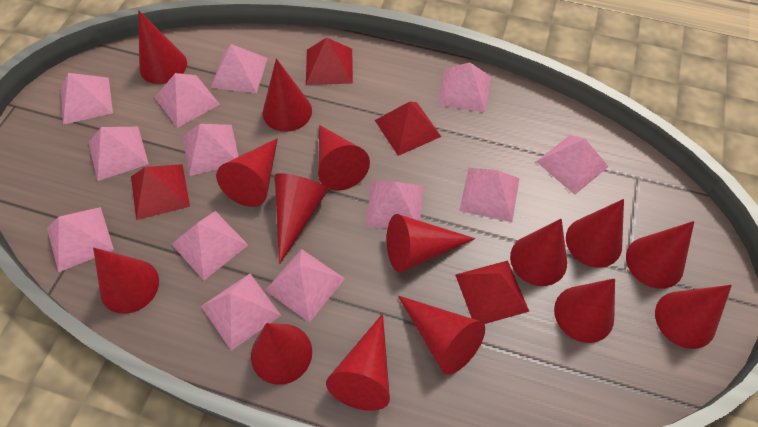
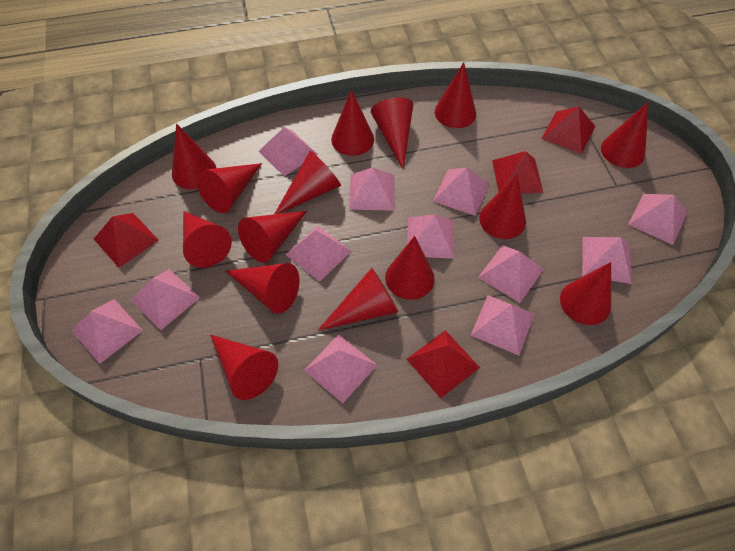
pink pyramid: [47,207,114,272] [61,73,113,125] [89,127,149,181] [154,73,220,128] [171,211,248,280] [183,124,239,176] [201,274,281,351] [211,44,268,93] [265,249,345,323] [366,181,423,229] [437,62,491,113] [459,168,519,222] [536,135,609,195] = 13 -> [72,299,143,364] [131,269,200,330] [258,127,318,176] [285,226,352,282] [304,334,377,403] [349,167,395,211] [407,214,454,259] [433,167,489,216] [470,295,535,355] [478,245,544,303] [582,237,632,284] [628,194,687,245] = 12

